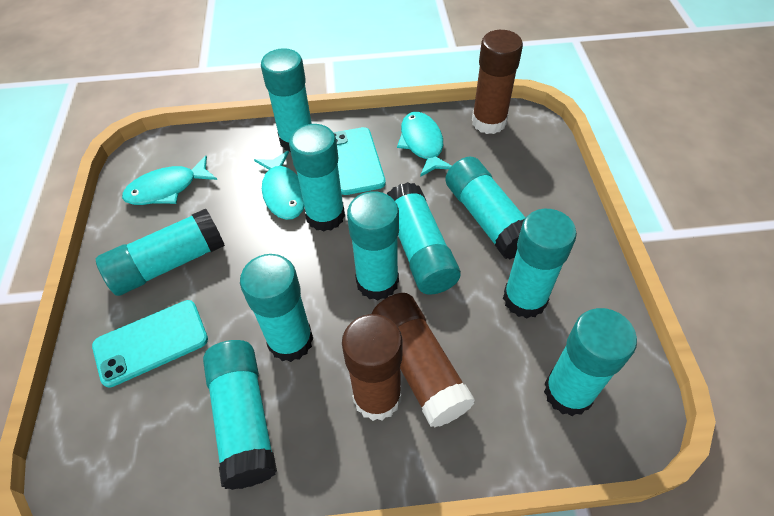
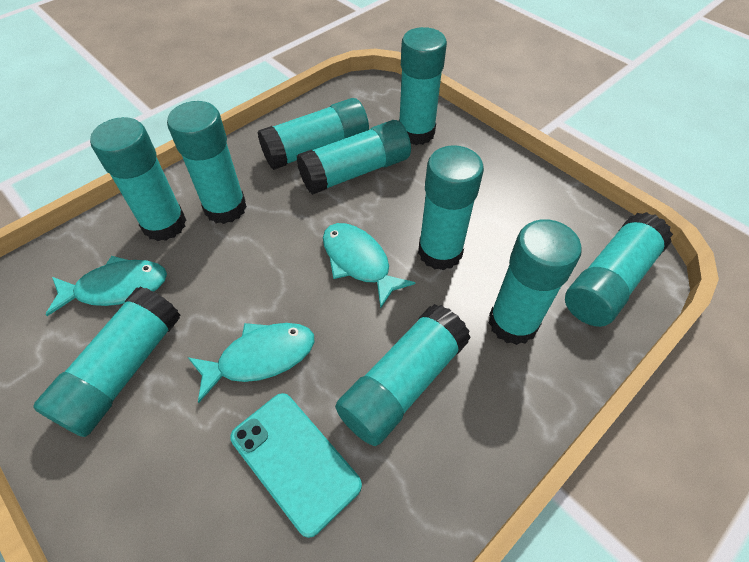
brown glue stick: [342,314,403,421] [372,293,475,428] [472,30,523,134] = 3 -> none = 0
turquoise phone: [92,300,208,387] [333,127,386,195] = 2 -> [230,393,362,538] = 1

